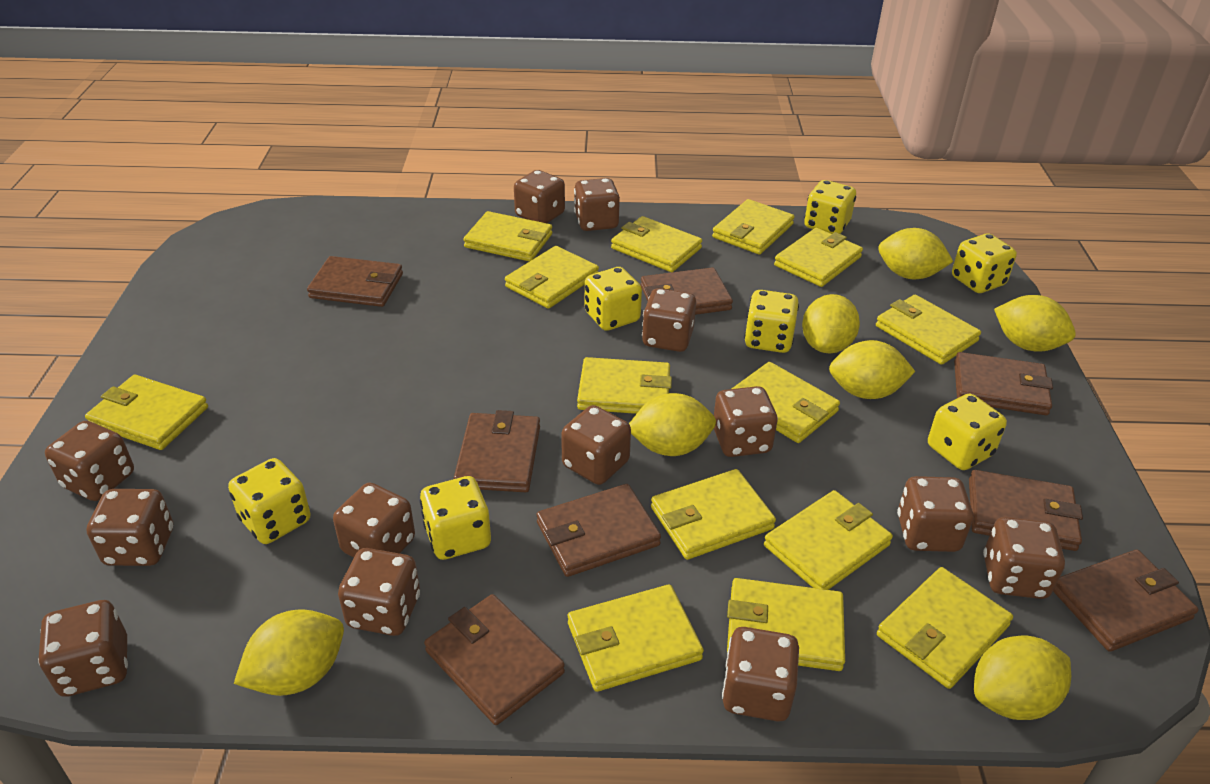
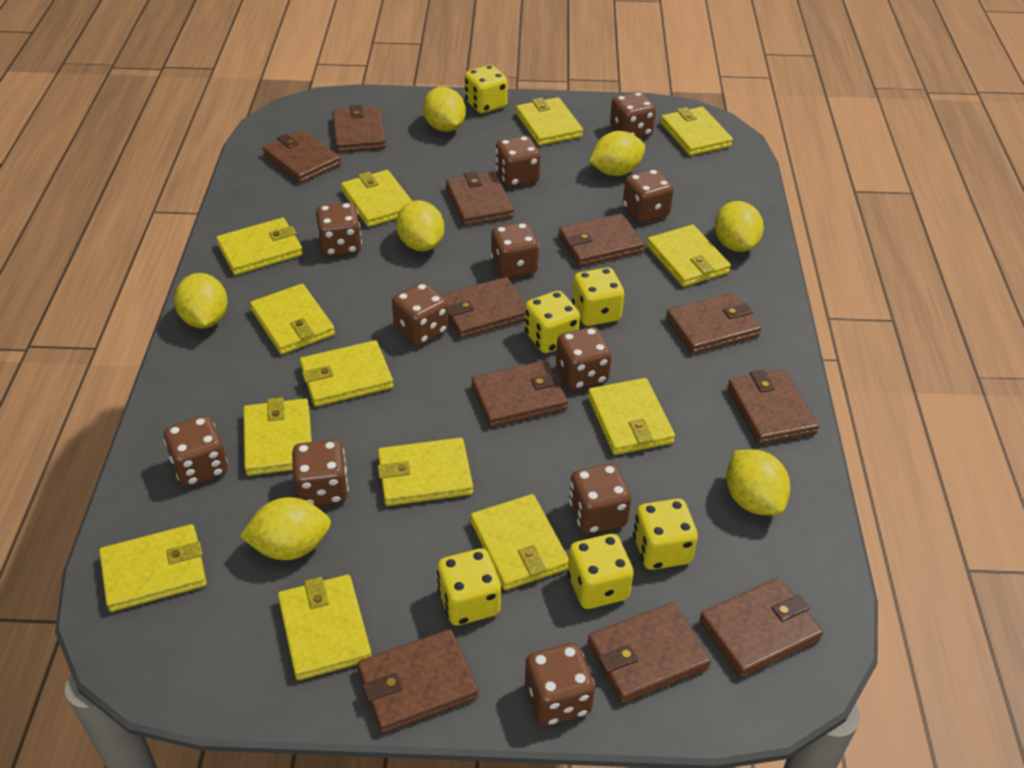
brown dice: [38,600,128,697] [45,421,134,501] [87,489,173,566] [333,483,415,558] [338,548,420,636] [514,170,565,223] [561,405,631,485] [574,178,620,231] [642,288,696,352] [714,386,778,457] [722,627,799,722] [897,476,973,552] [983,517,1065,599] = 13 -> [164,416,228,487] [292,439,349,506] [316,202,362,257] [392,282,448,346] [491,222,539,278] [496,136,541,187] [525,643,595,726] [556,327,612,390] [569,463,631,534] [610,92,656,138] [623,169,674,223] = 11
brown wallet: [307,256,403,307] [424,594,565,725] [454,410,540,492] [537,484,661,577] [641,267,733,315] [954,352,1053,415] [969,470,1083,551] [1053,550,1199,652] = 8 -> [263,130,341,183] [332,105,386,152] [357,629,479,733] [441,277,526,339] [446,171,514,226] [471,360,568,427] [559,213,645,267] [587,602,711,703] [666,293,761,354] [699,578,823,678] [727,369,819,445] = 11
yellow dice: [228,458,311,544] [420,476,491,560] [585,267,642,331] [744,290,799,353] [804,180,856,234] [928,394,1007,470] [952,233,1017,293] = 7 -> [437,548,501,626] [465,65,508,113] [524,291,580,353] [567,534,634,609] [572,267,624,326] [633,499,698,570] = 6
yellow wallet: [85,375,208,450] [464,211,552,262] [505,246,599,309] [568,584,704,692] [577,357,672,414] [611,216,702,272] [651,469,776,560] [712,199,794,255] [727,578,845,671] [732,362,840,443] [764,490,893,590] [774,228,863,287] [876,295,981,365] [877,567,1013,689] = 14 -> [99,524,207,612] [216,218,303,275] [243,397,312,476] [250,284,335,355] [278,575,372,680] [300,340,393,407] [341,170,412,227] [377,438,473,506] [471,494,569,590] [516,97,583,146] [588,378,675,455] [647,225,731,287] [661,107,733,156] = 13

